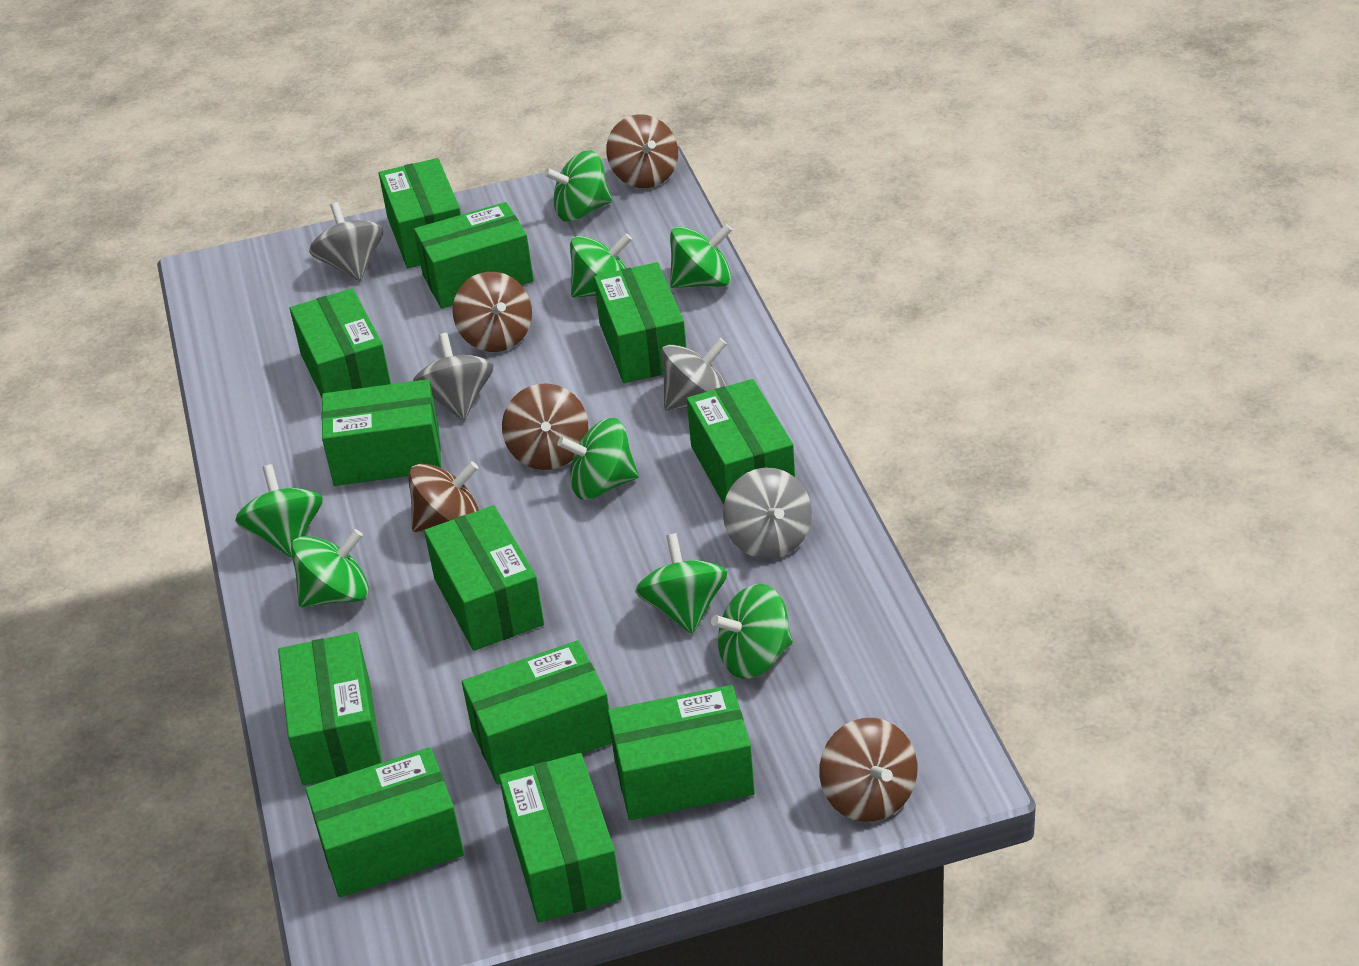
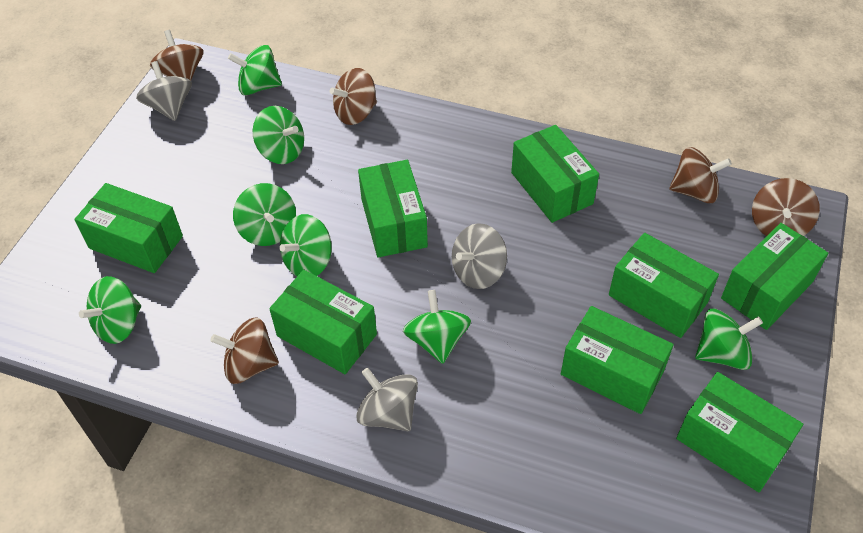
green box: [278,632,382,785] [290,288,391,398] [305,747,464,897] [322,379,441,486] [379,158,461,268] [414,202,534,309] [424,505,544,651] [462,640,612,784] [499,753,622,922] [594,262,687,383] [608,685,755,820] [687,379,795,505] = 12 -> [74,183,183,273] [269,270,377,374] [358,160,428,258] [511,125,599,223] [561,306,674,414] [609,233,719,338] [676,372,803,492] [721,223,828,330] = 8
green spinning top: [235,464,323,558] [291,529,369,608] [544,150,612,222] [557,418,639,499] [570,233,632,297] [635,533,727,634] [670,224,732,288] [711,584,793,679] = 8 -> [79,276,141,344] [228,45,282,96] [233,183,296,246] [253,106,304,164] [280,214,332,276] [403,290,471,364] [695,309,763,370] = 7
grey spinning top: [309,202,383,281] [413,333,494,420] [661,338,727,411] [723,467,812,559] = 4 -> [136,61,192,121] [356,368,418,431] [452,223,507,289] = 3

